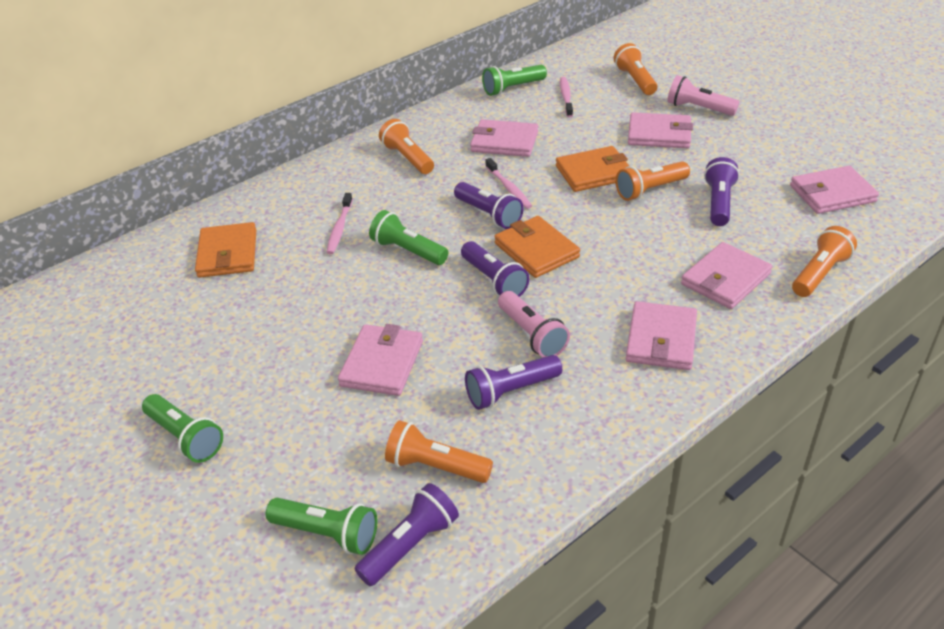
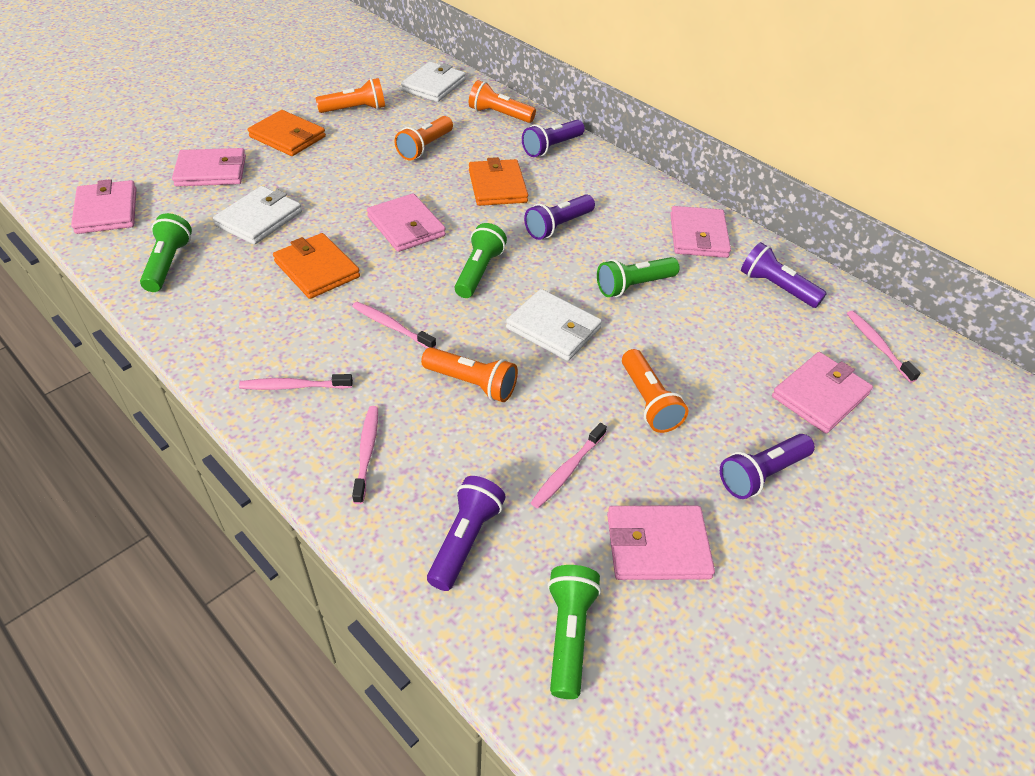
pink flashlight: [498,291,570,357] [667,75,739,116] = 2 -> none = 0
pink toothbrush: [326,193,353,254] [485,158,532,209] [560,77,573,117] = 3 -> [239,374,353,390] [352,302,436,348] [352,406,378,504] [531,423,607,508] [847,311,921,383] = 5
white wallet: none = 0 -> [213,186,302,245] [401,62,466,102] [506,289,602,361] = 3

